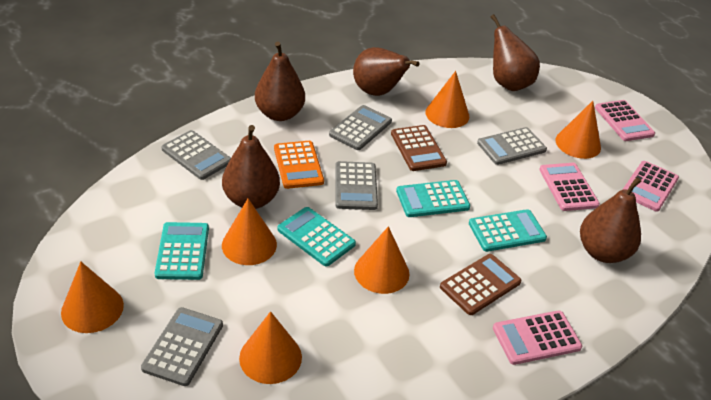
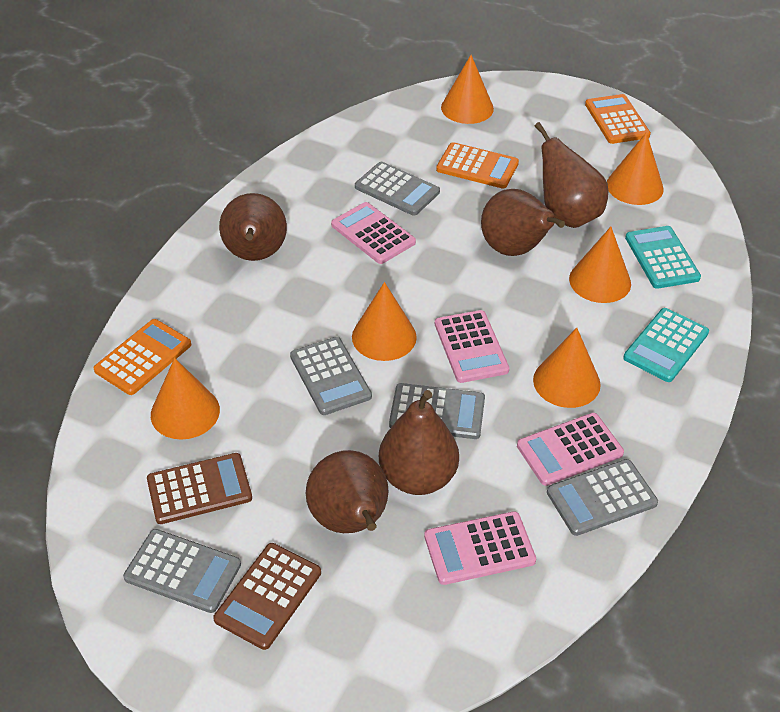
orange calculator: [274,141,324,189] = 1 -> [94,319,191,395] [436,142,519,188] [585,94,651,144] = 3
turquoise calculator: [155,222,209,280] [277,207,356,267] [396,180,470,217] [469,209,547,252] = 4 -> [623,308,709,382] [625,226,701,289] = 2

